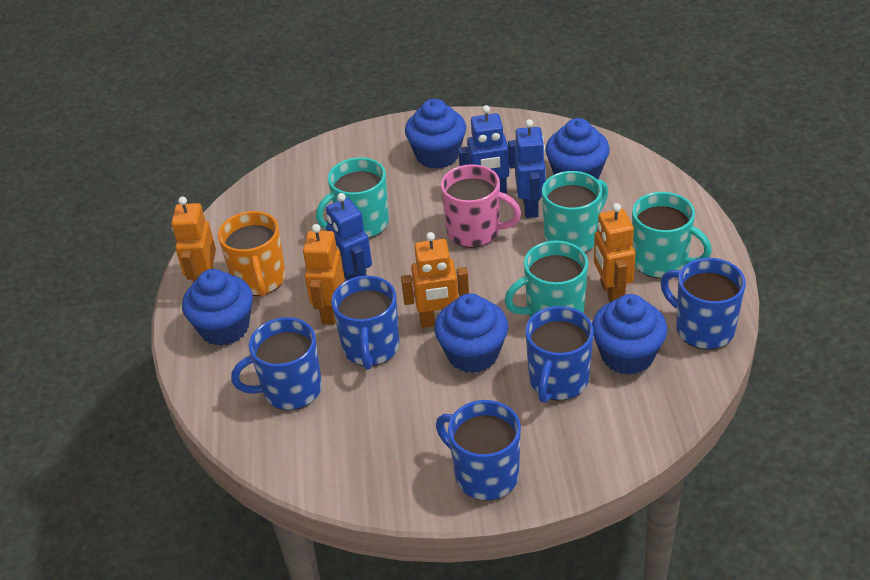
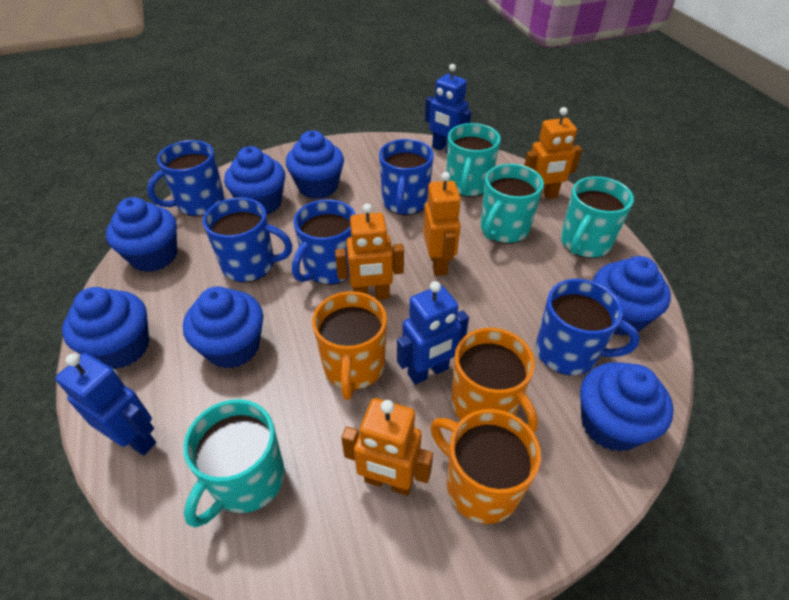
blue cupcake: [182,269,253,346] [405,99,466,169] [434,293,508,373] [546,118,610,180] [592,294,667,375] = 5 -> [62,287,149,369] [106,197,177,272] [183,286,263,369] [224,146,285,215] [286,130,344,199] [580,362,674,452] [593,256,671,336] = 7
orange mug: [218,211,286,296] = 1 -> [312,291,387,400] [430,409,541,524] [451,328,538,432] = 3
pink mug: [441,164,521,248] = 1 -> none = 0

